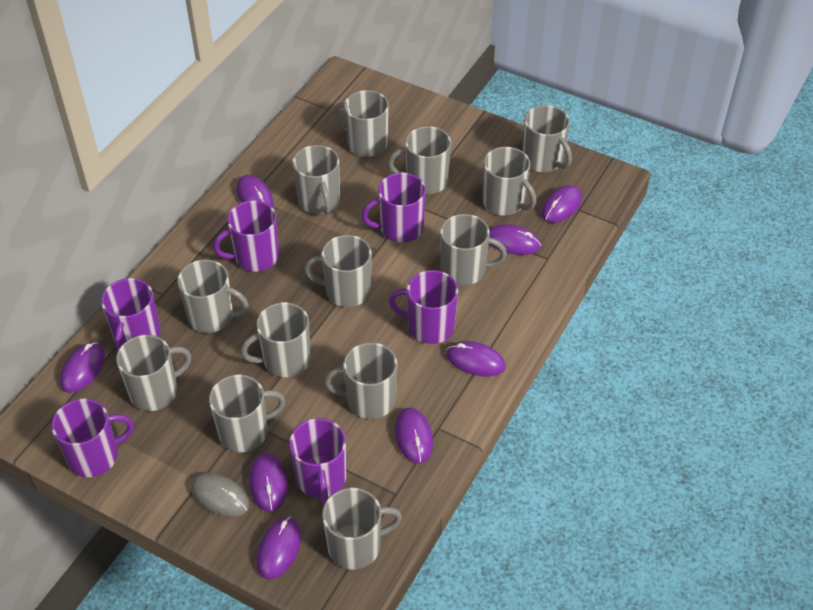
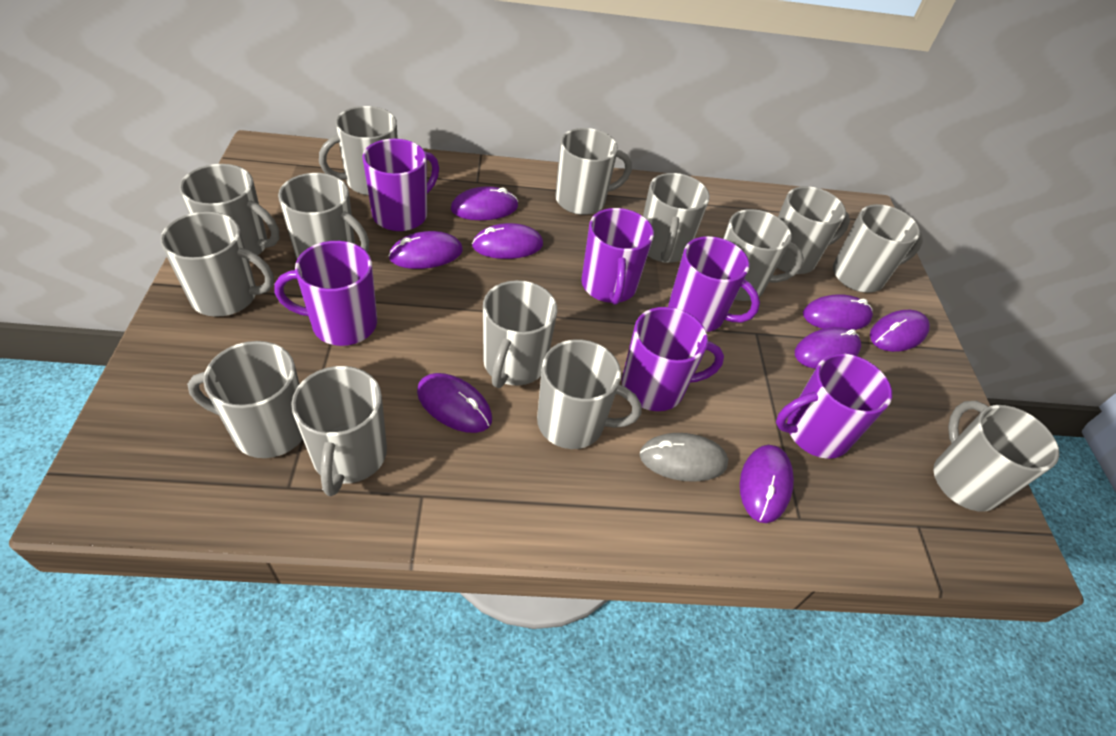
grey mug: [116,335,191,411] [177,259,249,333] [209,374,285,452] [240,302,311,377] [292,145,340,214] [304,235,372,307] [322,488,402,570] [324,342,397,419] [332,90,389,157] [388,126,451,194] [440,214,507,285] [482,147,536,215] [522,105,572,172] = 13 -> [160,211,274,317] [179,164,279,255] [187,341,303,458] [278,173,369,259] [291,366,387,496] [319,106,398,195] [483,280,557,388] [537,339,641,449] [555,128,632,215] [643,173,710,263] [723,209,804,301] [777,186,850,274] [833,204,923,293] [933,401,1059,512] = 14

